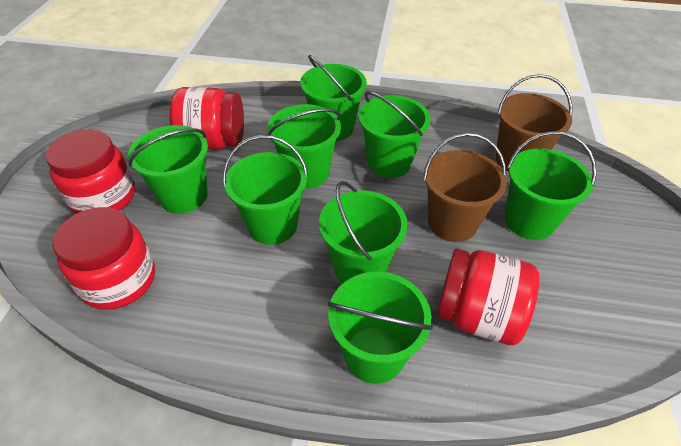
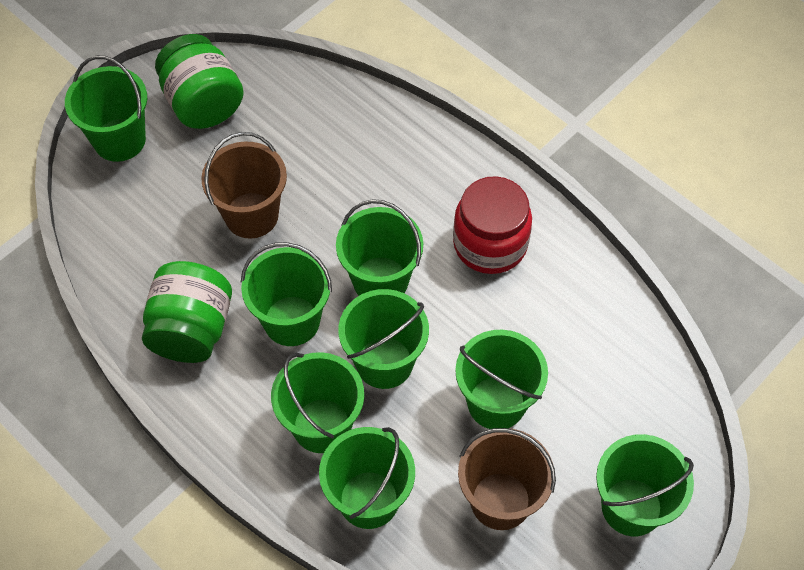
green jar: none = 0 -> [142,261,232,363] [155,34,244,129] = 2
red jar: [46,129,135,214] [53,207,155,310] [170,87,244,150] [436,249,539,345] = 4 -> [453,176,532,274] = 1

